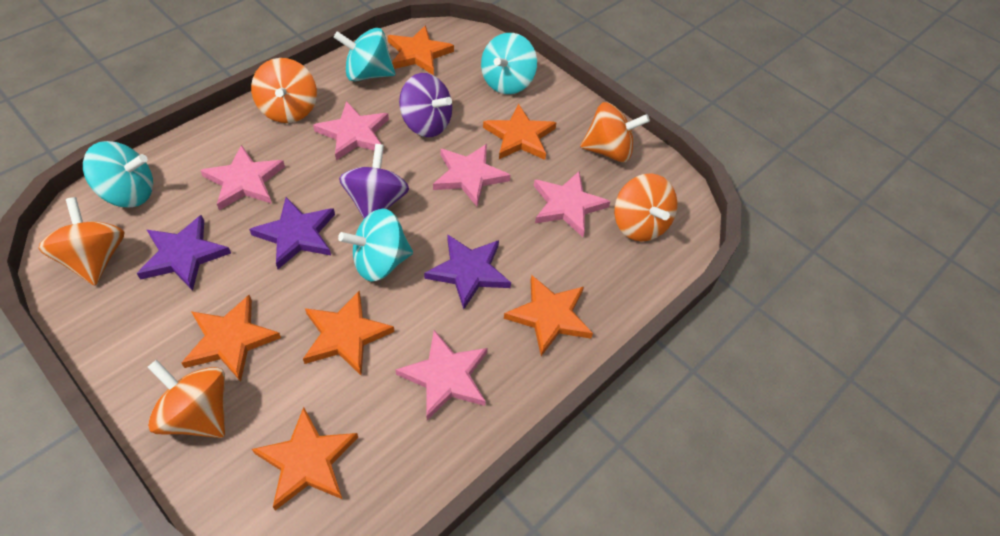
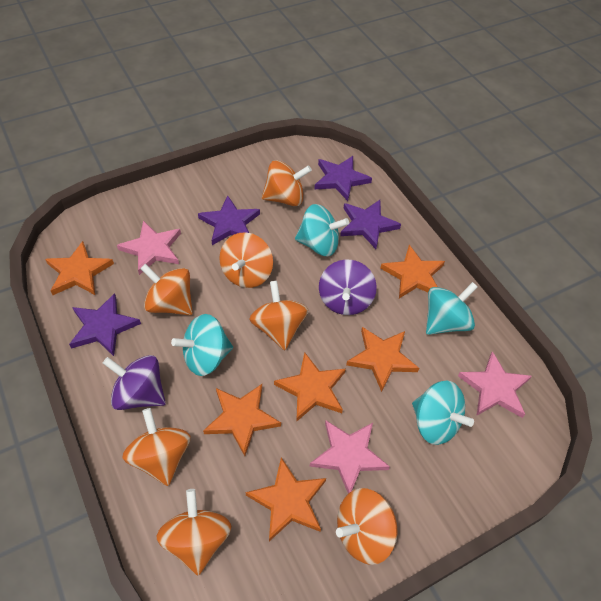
orange spinning top: [38,197,124,286] [148,360,225,438] [251,58,317,123] [580,102,650,162] [614,173,677,242] = 5 -> [122,408,191,486] [140,264,193,315] [157,489,232,575] [219,232,273,288] [249,281,308,350] [262,160,312,206] [336,488,398,565] = 7
pink star: [200,145,285,210] [313,101,389,160] [395,330,488,420] [433,144,511,206] [534,171,611,237] = 5 -> [117,221,181,275] [310,421,390,494] [458,351,532,418] = 3
purple star: [137,215,231,291] [249,197,335,269] [424,235,511,309] = 3 -> [69,293,141,356] [198,195,260,245] [314,156,372,201] [340,200,401,249] = 4

